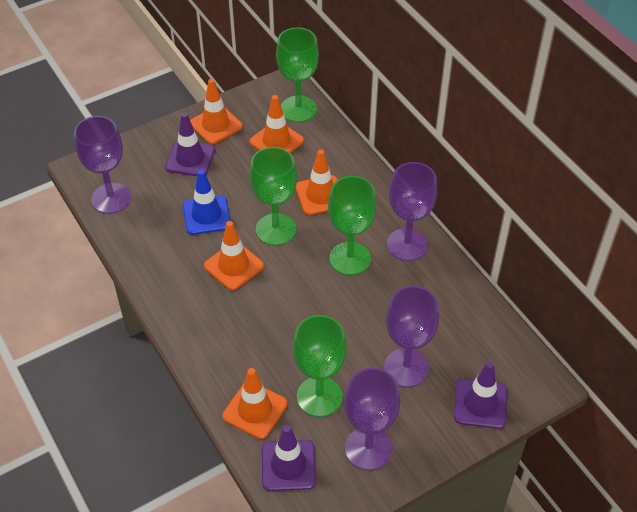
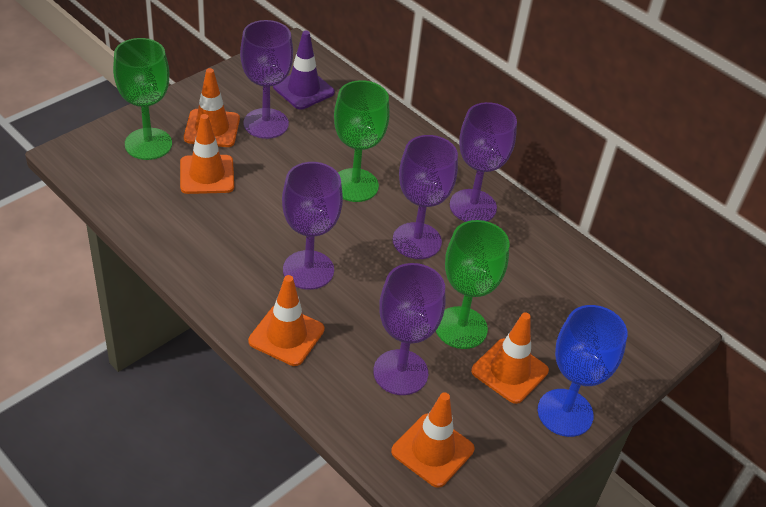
blue goblet: none = 0 -> [538,305,627,437] = 1
blue traffic cone: [183,169,231,235] = 1 -> none = 0
green goblet: [249,147,297,245] [276,27,319,122] [293,315,347,417] [328,176,377,275] = 4 -> [113,38,172,160] [334,80,390,202] [436,220,509,349] = 3
purple goblet: [74,116,131,214] [344,368,401,470] [384,286,439,387] [387,162,437,261] = 4 -> [240,20,293,139] [282,162,343,290] [373,263,445,395] [393,135,458,259] [450,102,517,222] = 5
purple traffic cone: [165,113,215,176] [262,425,316,491] [454,361,507,429] = 3 -> [273,31,335,109] = 1

